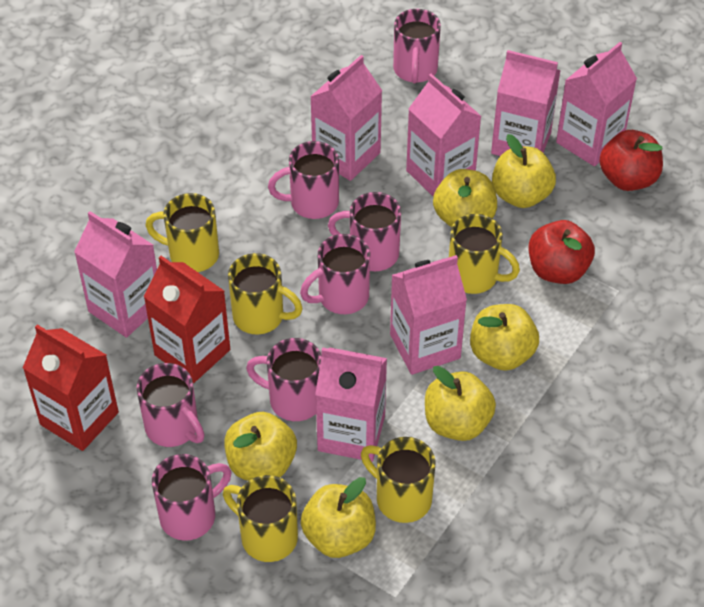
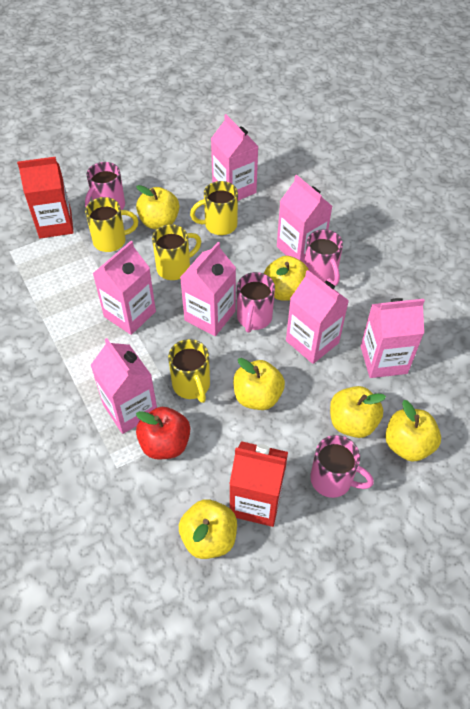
pink mug: [136,363,205,447] [152,454,232,541] [246,338,322,421] [268,141,339,219] [300,234,370,314] [328,192,401,271] [393,9,441,83] = 7 -> [85,162,125,210] [237,272,275,333] [304,229,343,286] [310,435,374,498] = 4
red apple: [529,220,595,284] [599,130,663,191] = 2 -> [136,407,190,460] = 1
yellow mug: [146,193,219,272] [223,475,298,562] [228,253,303,334] [361,437,436,523] [449,214,520,294] = 5 -> [85,197,138,252] [152,224,201,280] [168,339,210,403] [190,181,238,235] = 4

